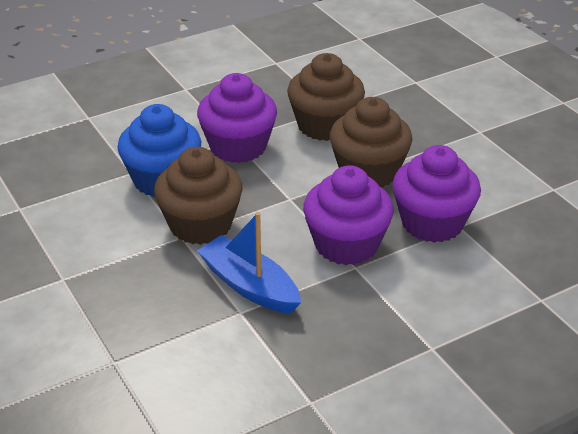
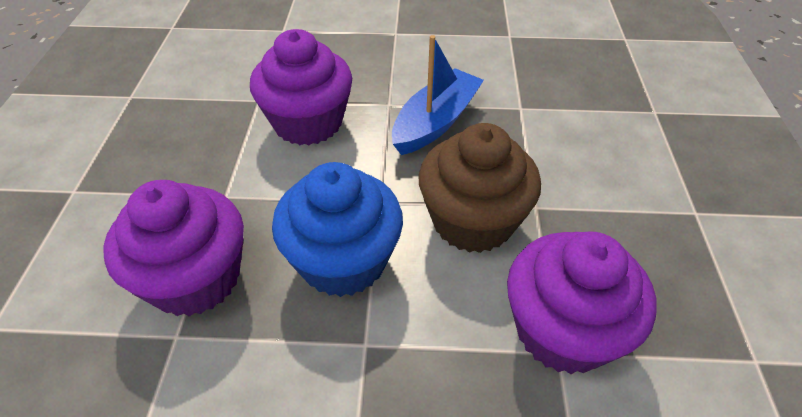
brown cupcake: [154,147,243,245] [287,53,365,141] [330,97,412,188] = 3 -> [418,123,541,253] = 1

